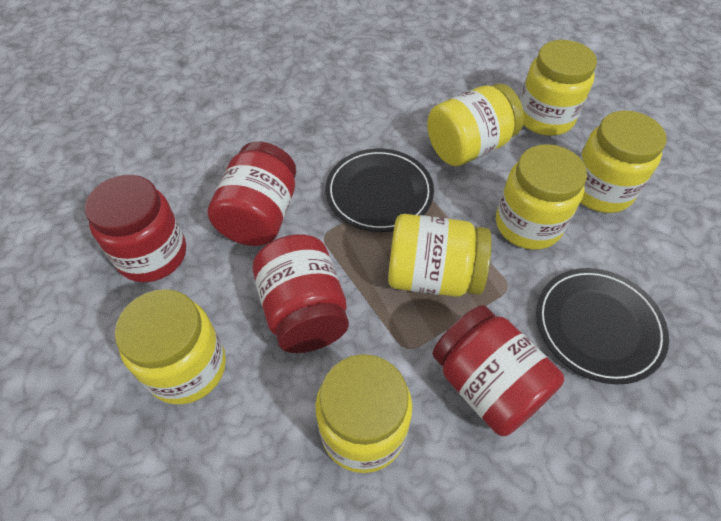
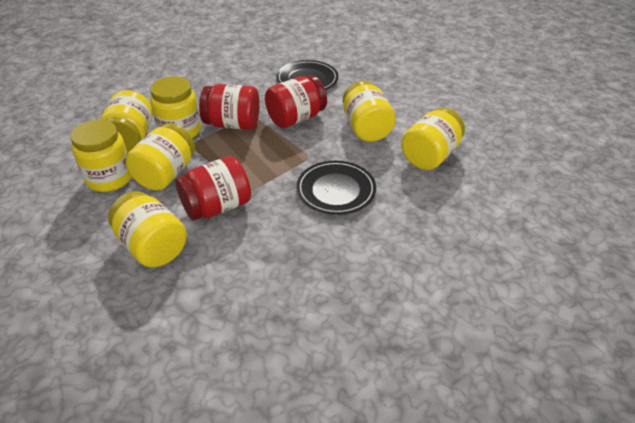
red jar: [85,175,186,282] [208,142,296,246] [253,234,349,353] [432,305,564,436] = 4 -> [175,156,251,221] [199,84,260,130] [265,75,327,128] = 3

